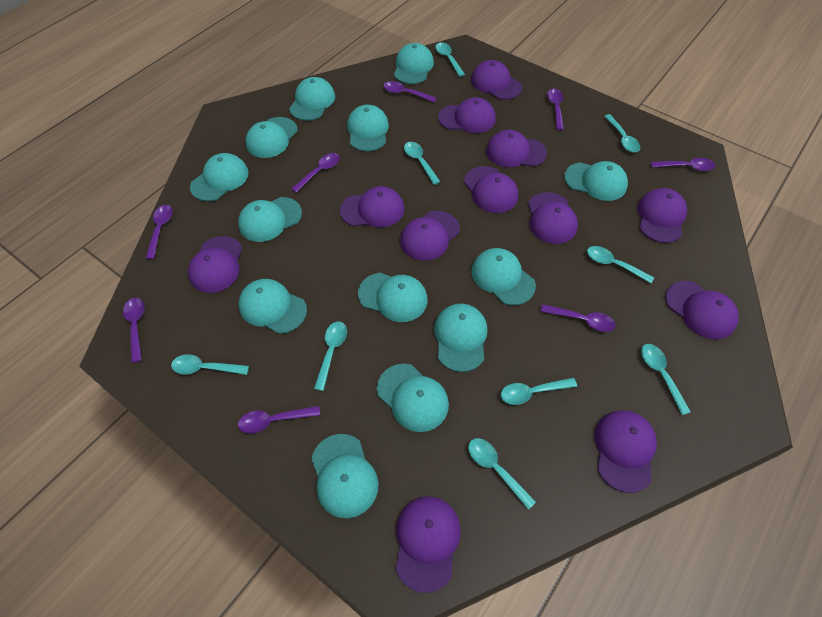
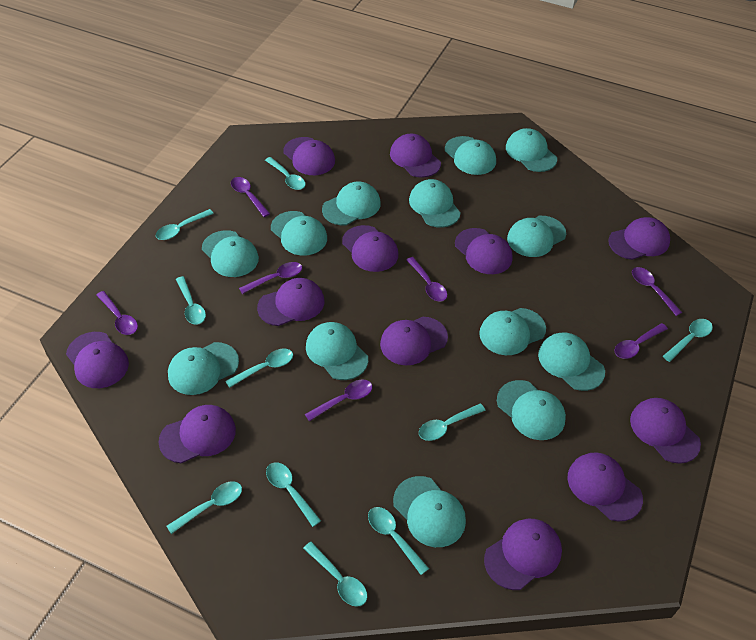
purple spoon: [123,298,145,363] [146,205,173,259] [238,406,320,434] [291,153,340,193] [383,81,436,102] [540,304,616,332] [547,89,564,130] [651,158,715,171] = 8 -> [96,291,138,335] [231,177,270,217] [239,262,302,294] [305,380,372,421] [406,257,447,302] [614,323,668,359] [632,267,682,316] = 7
turquoise spoon: [171,354,249,375] [314,322,347,391] [404,142,440,185] [435,42,465,77] [468,438,536,510] [501,378,577,405] [587,246,654,284] [604,114,640,152] [641,344,691,415] = 9 -> [156,209,214,240] [167,481,242,534] [176,276,206,325] [225,348,293,388] [265,157,306,190] [266,462,321,527] [303,542,368,607] [368,507,429,575] [419,403,486,441] [663,319,713,362] = 10

